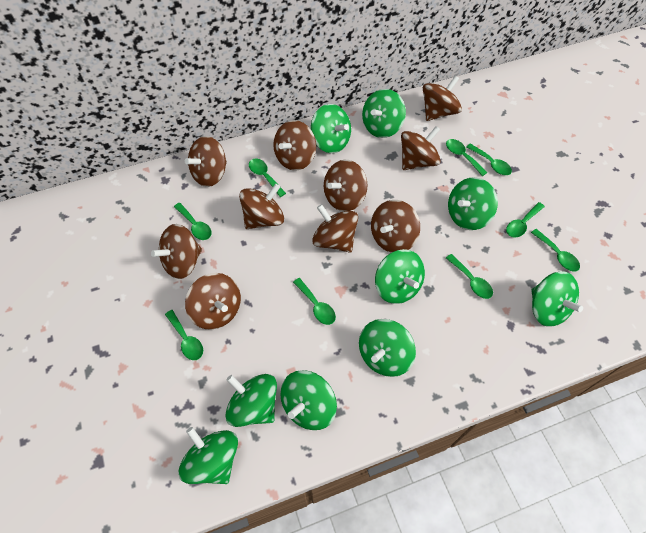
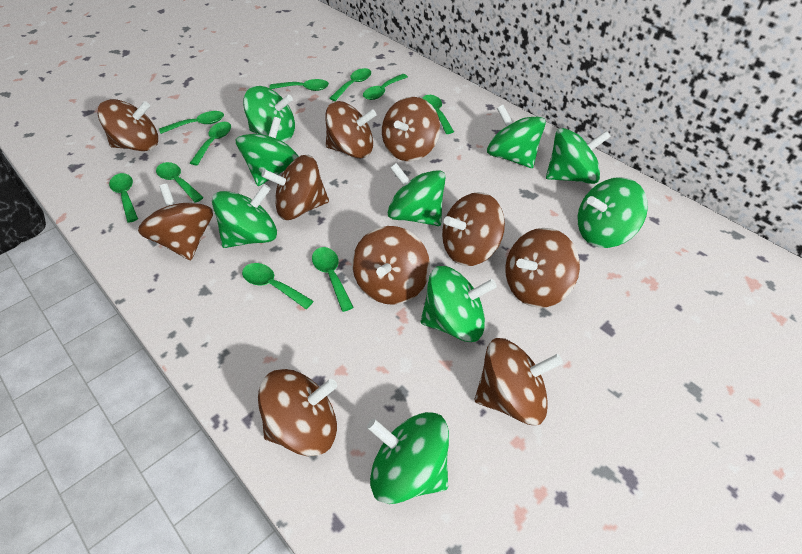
green spoon: [165,310,203,360] [174,203,212,240] [249,159,286,197] [293,278,336,325] [446,139,487,176] [446,254,493,299] [466,143,512,175] [506,202,545,237] [531,229,580,272] = 9 -> [109,173,138,223] [156,162,204,203] [159,111,224,134] [190,122,231,166] [242,263,313,309] [269,79,329,91] [312,247,354,312] [329,68,371,101] [363,74,408,100] [422,95,454,134] = 10

